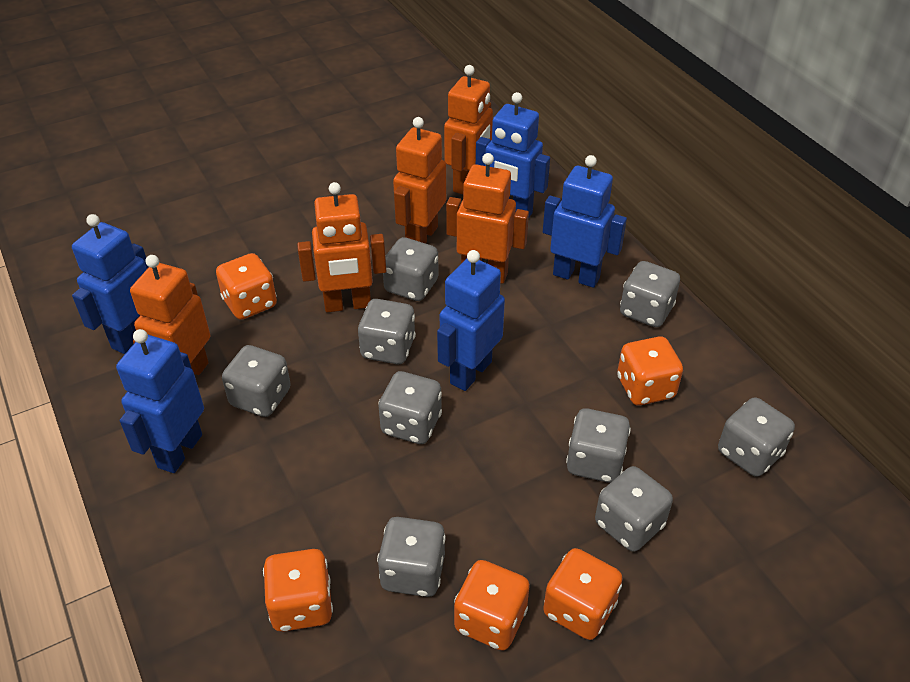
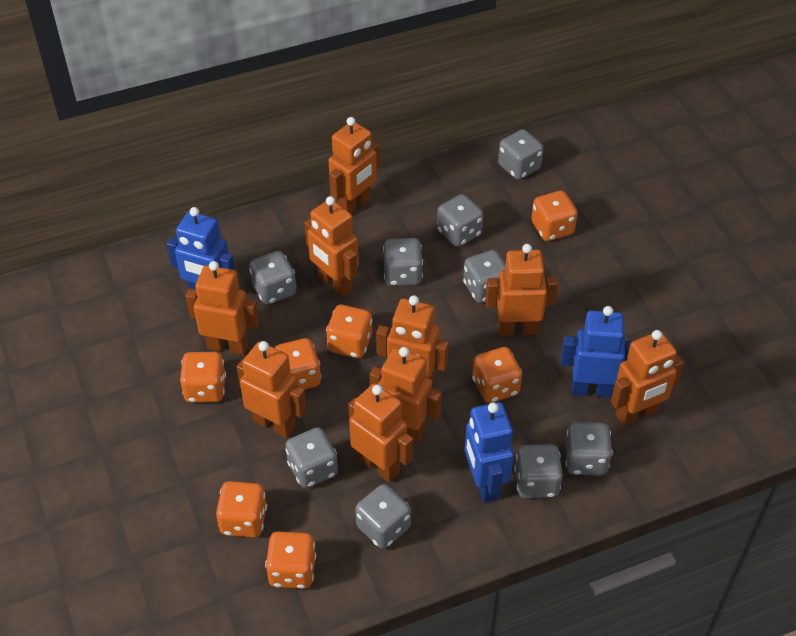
blue robot: [72,214,148,354] [116,329,204,473] [437,250,505,391] [476,92,550,219] [543,155,627,288] = 5 -> [167,207,235,290] [465,402,514,503] [561,306,633,398] = 3
orange dice: [216,253,277,320] [263,549,333,632] [454,560,530,651] [543,548,623,640] [617,336,683,405] = 5 -> [180,352,226,403] [216,481,267,538] [265,531,316,589] [275,338,321,390] [326,305,372,358] [472,347,522,403] [531,191,578,241] = 7
orange robot: [130,255,211,375] [297,182,386,312] [393,117,446,244] [444,65,493,194] [446,153,529,284] = 5 -> [186,261,259,355] [237,341,306,438] [305,196,359,297] [328,117,380,214] [348,383,413,483] [370,347,442,442] [376,295,449,382] [485,244,558,336] [611,330,684,426] = 9

